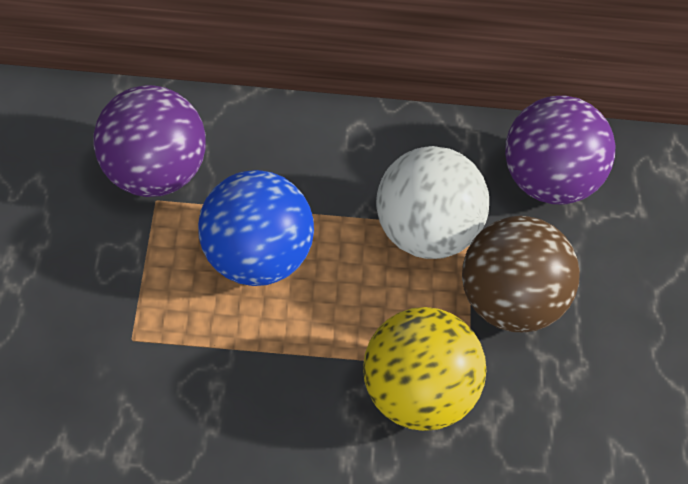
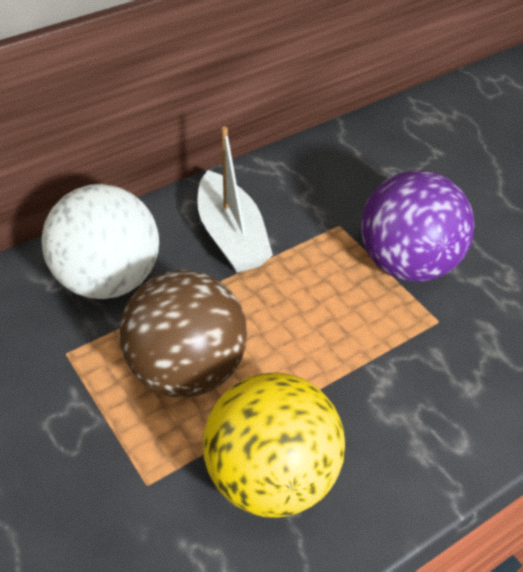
blue ball: [198,170,314,286] = 1 -> none = 0
purple ball: [94,85,206,197] [505,96,615,204] = 2 -> [361,170,475,282] = 1
white boat: none = 0 -> [197,127,273,273] = 1

